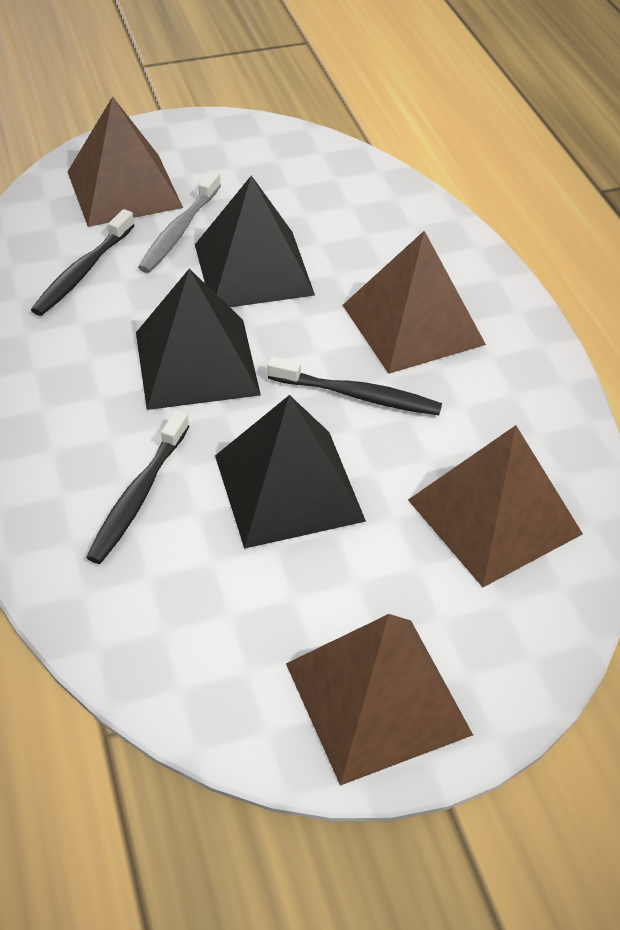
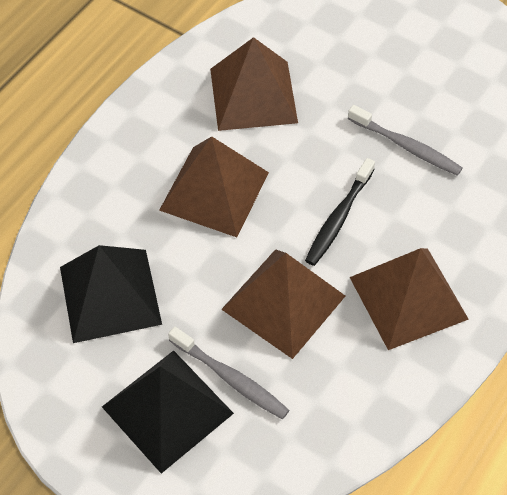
black pyramid: [136,269,261,410] [195,175,315,307] [215,395,366,549] = 3 -> [60,245,162,343] [102,350,234,474] = 2
black toothbrush: [31,209,135,316] [86,410,190,564] [268,356,442,415] = 3 -> [305,158,375,266] = 1
grey toothbrush: [138,171,221,273] = 1 -> [168,327,289,419] [348,105,463,176] = 2

